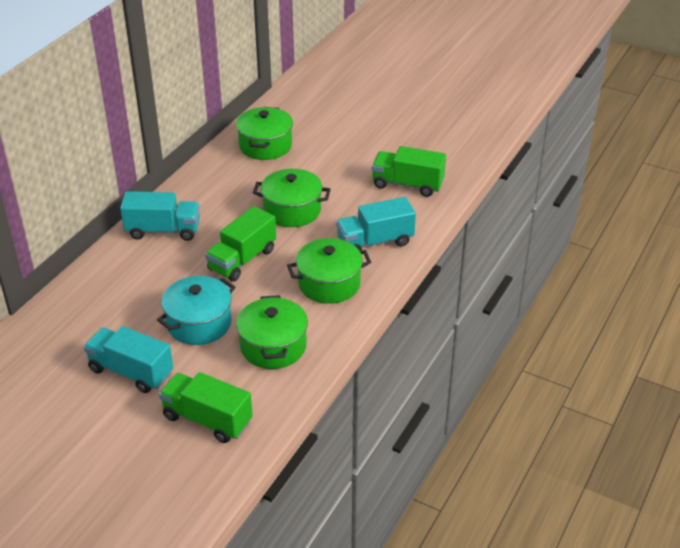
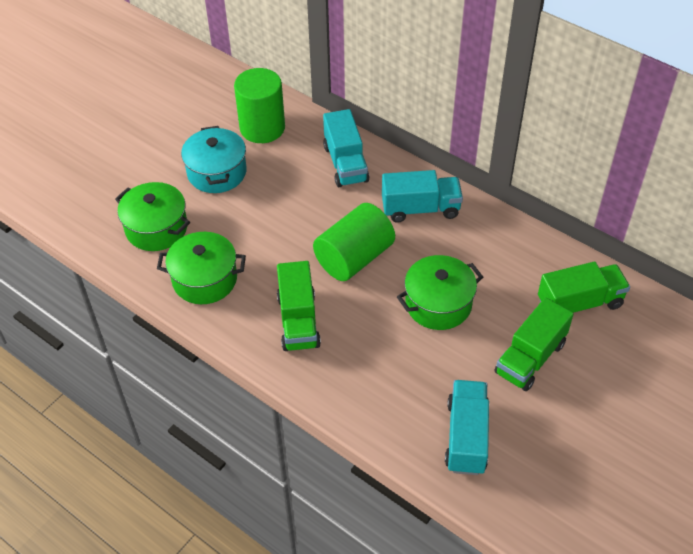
green cylinder: none = 0 -> [234,68,285,143] [313,203,395,281] = 2
green pot: [236,107,293,160] [236,295,308,369] [253,169,331,227] [287,238,371,304] = 4 -> [115,182,190,251] [157,232,246,304] [397,255,483,330] = 3

